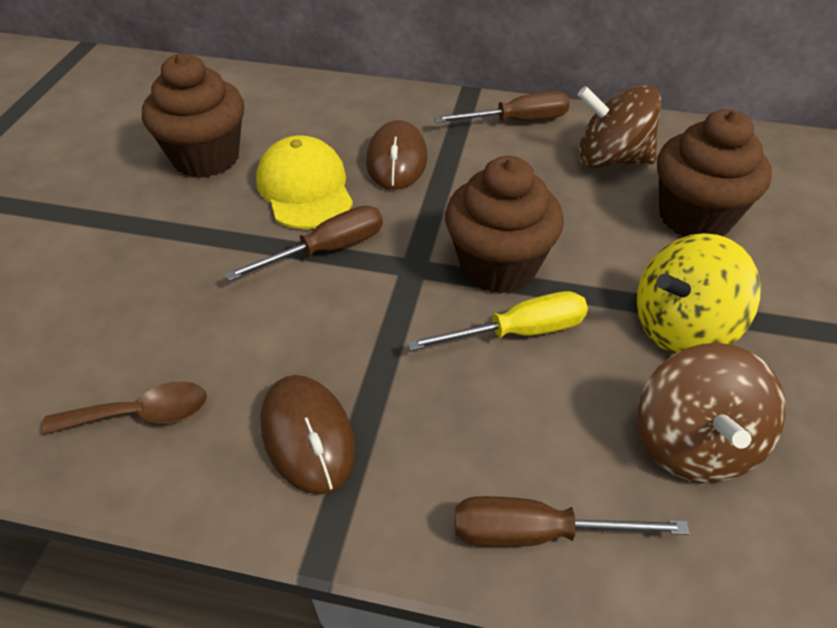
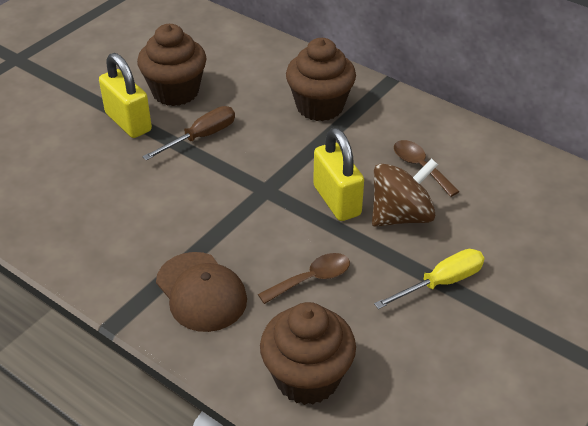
brown cap: none = 0 -> [156,252,247,332] = 1
brown mouse: [260,375,356,495] [366,120,428,190] = 2 -> none = 0
brown screwdriver: [225,205,383,281] [434,91,570,123] [455,496,690,547] = 3 -> [142,106,235,160] = 1
brown spinning top: [578,85,661,168] [638,343,786,483] = 2 -> [372,158,438,227] = 1
brown spoon: [42,381,207,434] = 1 -> [258,253,350,304] [394,140,460,197] = 2
yellow cap: [256,135,353,229] = 1 -> none = 0
yellow padlock: none = 0 -> [99,53,152,138] [313,128,364,221] = 2
yellow spinning top: [637,233,761,354] = 1 -> none = 0

